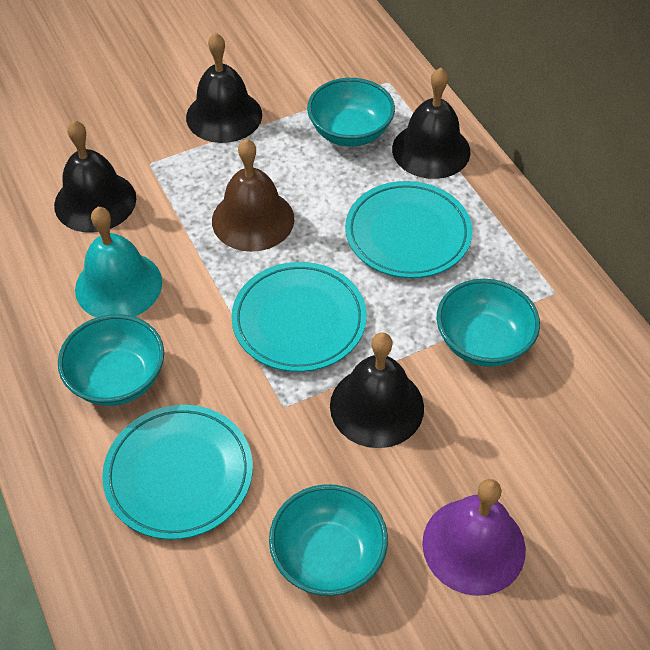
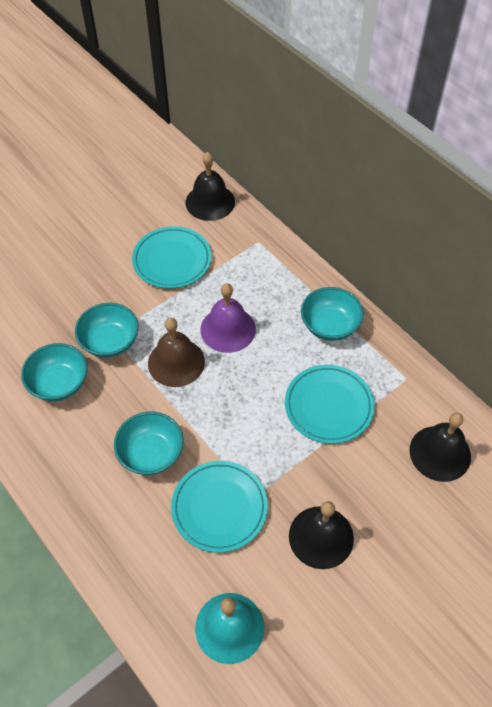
black bell: [54,120,136,233] [186,33,262,143] [330,333,424,448] [392,68,471,179] = 4 -> [186,152,235,221] [289,501,354,569] [409,413,471,482] = 3

